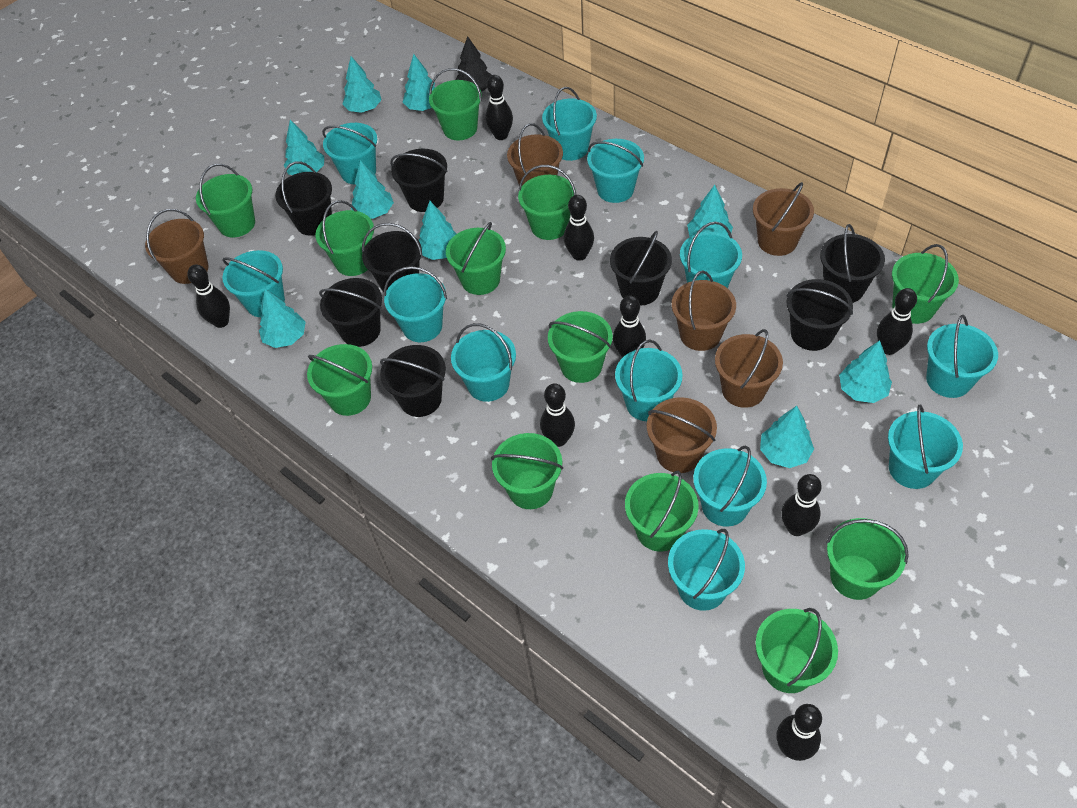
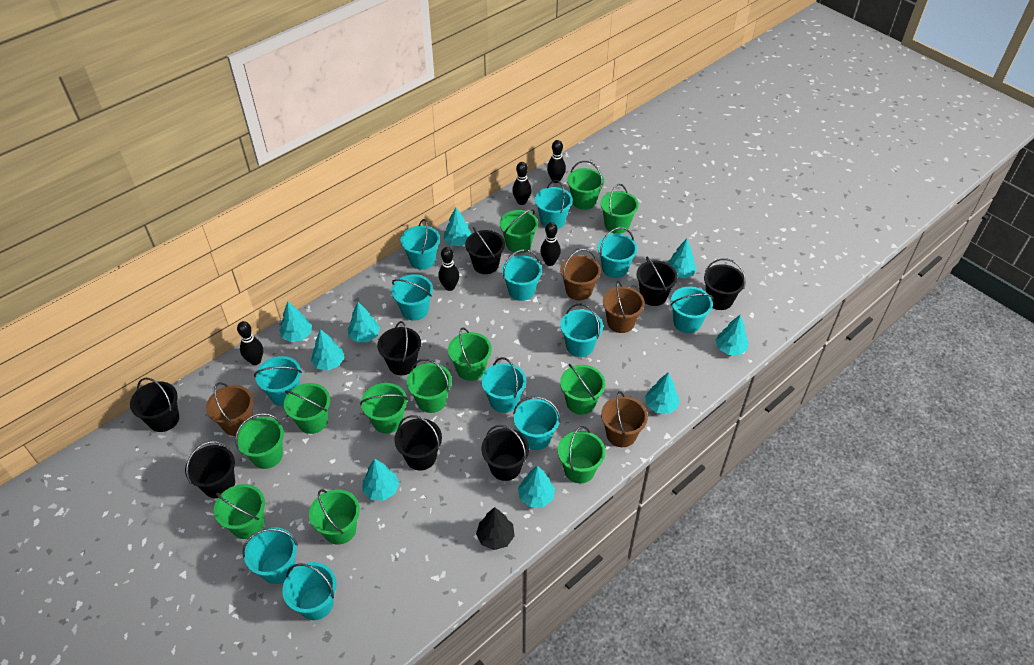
black bowling pin: [187,264,230,328] [485,75,513,140] [540,383,575,447] [564,195,594,261] [613,295,646,358] [776,704,822,761] [781,474,822,536] [877,288,917,355] = 8 -> [237,321,263,365] [439,247,459,291] [512,162,531,205] [540,222,561,266] [547,140,566,183] = 5
brown bucket: [145,209,208,284] [507,123,563,186] [647,397,717,473] [672,270,736,351] [715,329,783,408] [753,182,814,256] = 6 -> [206,382,253,436] [560,249,601,300] [601,391,648,447] [603,281,645,333] = 4

